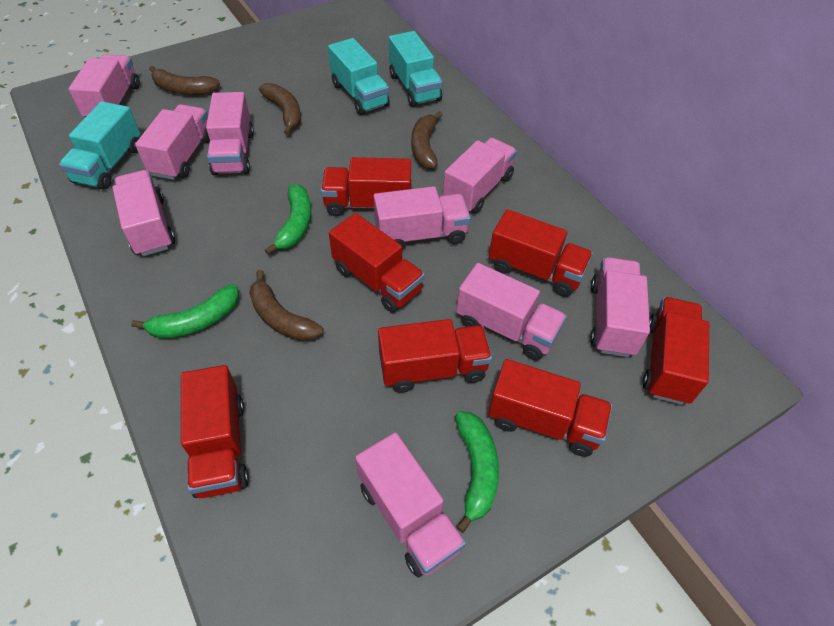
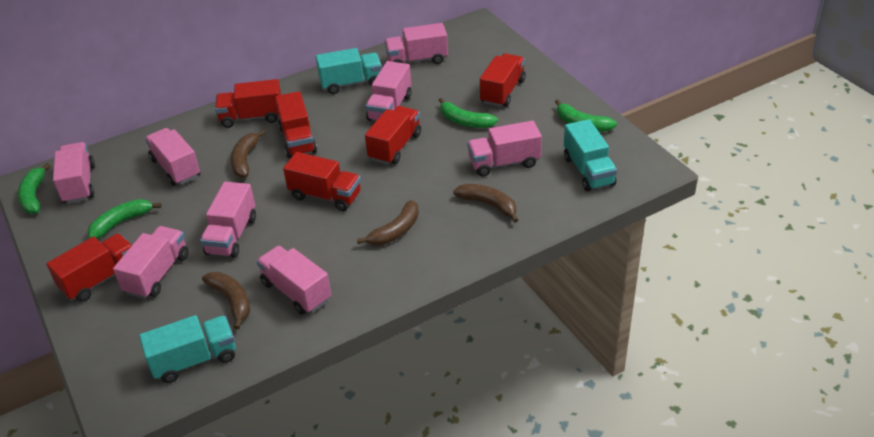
green banana: [131,284,239,339] [265,184,311,255] [455,411,499,533] = 3 -> [18,163,51,214] [87,199,162,239] [439,98,498,128] [555,99,617,132] = 4
pink truck: [69,54,140,117] [112,170,175,256] [135,104,210,180] [206,92,254,175] [355,432,466,578] [374,186,471,250] [443,138,517,214] [456,263,567,361] [590,257,650,357] = 9 -> [53,142,95,204] [113,226,189,299] [145,128,200,186] [200,182,256,258] [256,246,331,315] [366,61,411,121] [385,23,448,64] [467,121,542,177] = 8
red truck: [181,365,249,498] [321,157,411,216] [329,213,425,313] [378,319,492,393] [488,359,612,457] [489,209,593,297] [643,297,709,405] = 7 -> [46,233,132,302] [215,79,281,128] [275,91,317,158] [283,152,361,211] [365,106,421,165] [480,53,526,107] = 6

